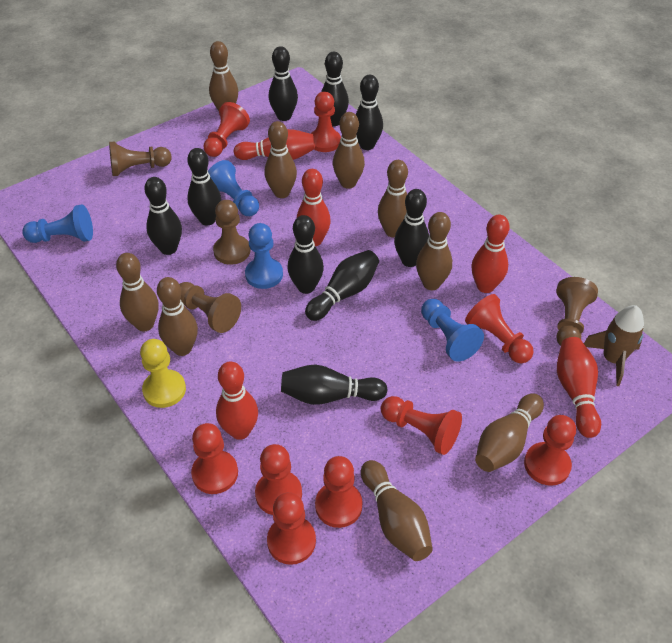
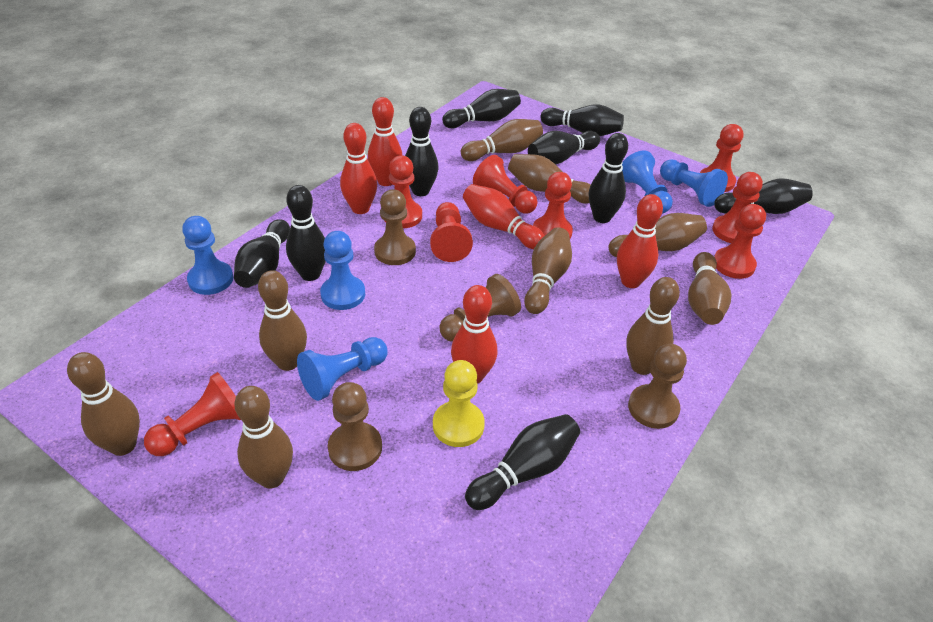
blue pawn: [22,204,93,243] [208,160,259,216] [245,223,283,289] [421,299,484,361] = 4 -> [182,216,234,295] [297,337,388,401] [320,231,365,310] [622,151,673,214] [660,159,728,207] = 5
brown rocket: [584,305,644,386] = 1 -> none = 0
red pawn: [191,423,238,494] [203,102,250,157] [255,444,302,515] [267,492,316,565] [311,92,341,152] [315,456,363,528] [381,396,462,455] [465,294,534,363] [524,415,576,486] = 9 -> [144,372,241,456] [384,155,422,228] [430,202,473,262] [473,155,538,214] [533,172,573,239] [700,124,743,192] [712,172,763,243] [714,204,766,279] = 8

